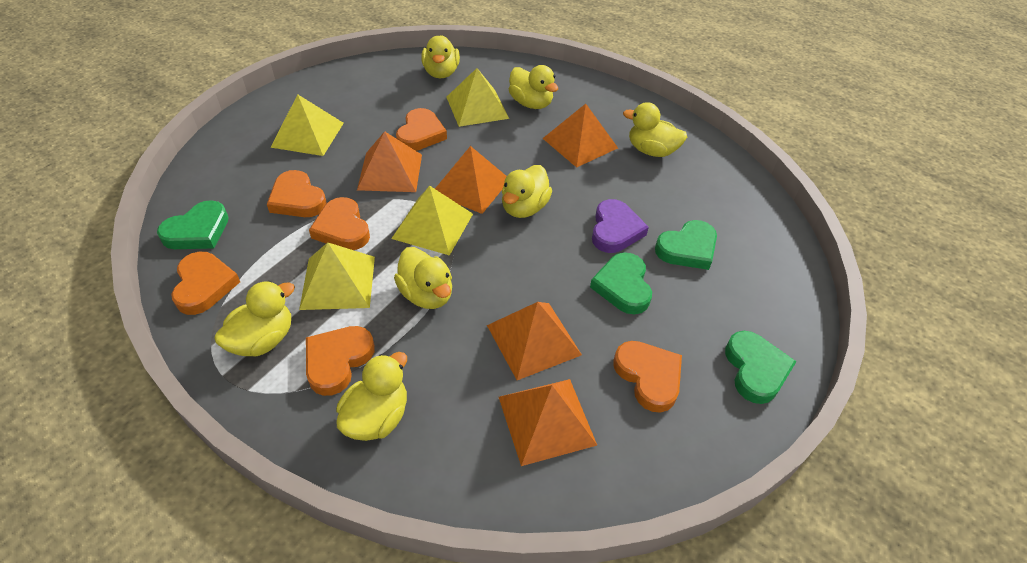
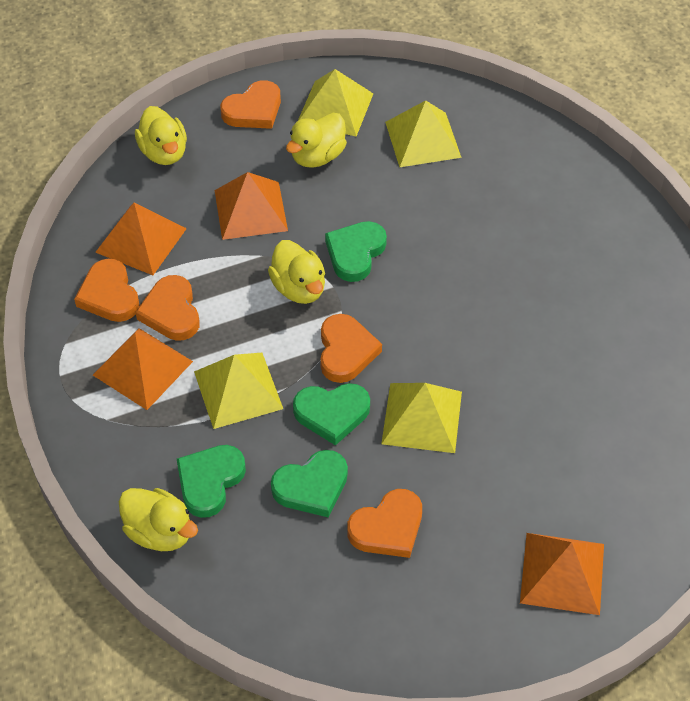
orange heart: [171,252,240,315] [267,170,327,217] [306,326,375,396] [309,197,370,250] [396,108,447,151] [613,341,682,413] = 6 -> [74,258,139,322] [135,275,200,341] [220,80,281,129] [320,314,382,383] [347,489,422,558] = 5
orange pyramid: [357,131,422,192] [435,146,507,214] [487,302,582,380] [499,379,597,466] [542,104,618,168] = 5 -> [93,328,193,410] [95,203,187,275] [215,172,288,240] [520,533,604,615] = 4
purple heart: [592,199,649,253] = 1 -> none = 0
yellow duck: [214,281,295,356] [336,352,407,441] [394,247,452,309] [421,35,460,78] [502,165,552,218] [509,65,558,109] [623,102,687,157] = 7 -> [119,488,198,551] [135,106,187,165] [268,240,325,304] [286,113,347,168] = 4

